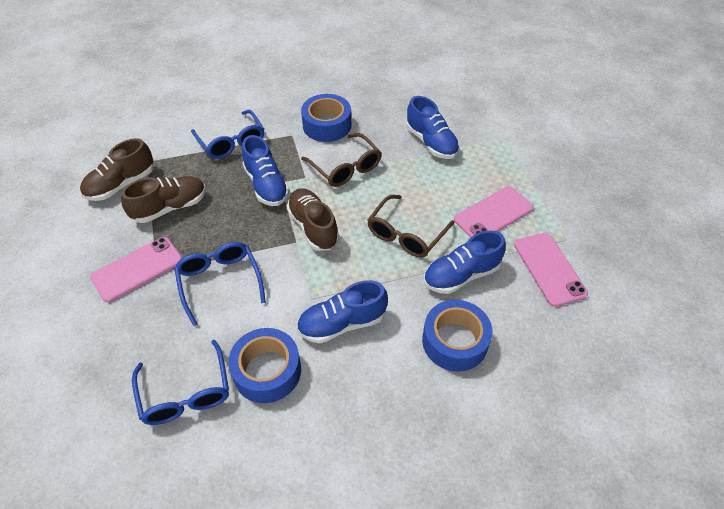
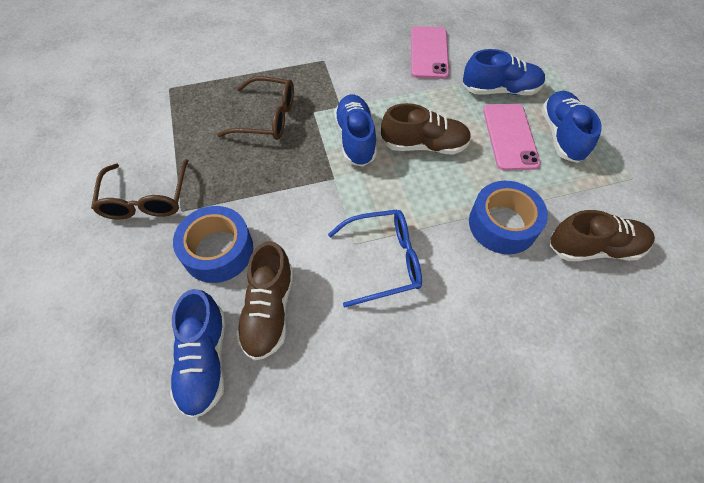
blue glasses: [132,340,229,425] [174,242,266,326] [191,110,264,159] = 3 -> [328,209,422,307] = 1
blue tape: [228,328,301,403] [301,94,351,142] [422,300,493,372] = 3 -> [173,206,253,283] [469,181,548,254] = 2
pink phone: [90,237,182,302] [454,187,533,238] [514,233,588,307] = 3 -> [411,26,449,79] [483,104,541,171] = 2

